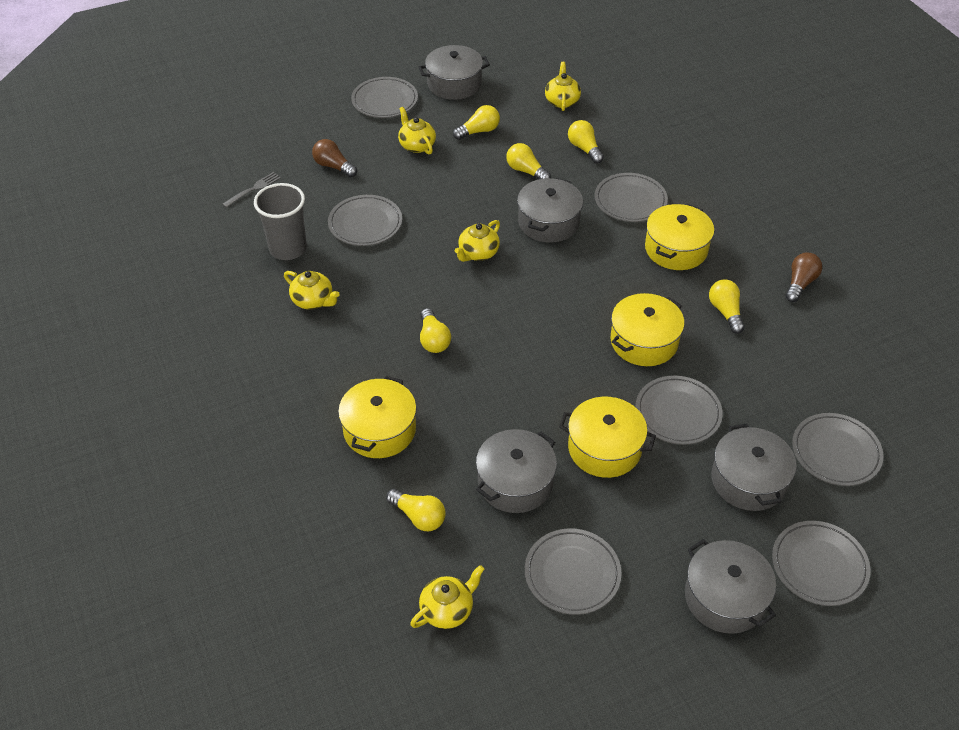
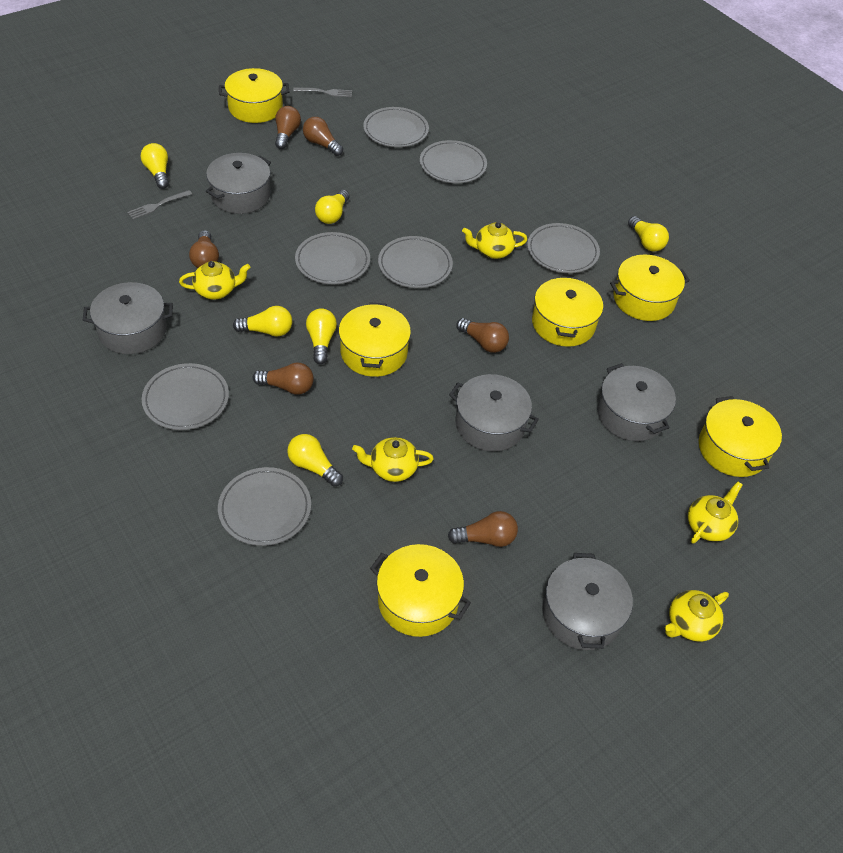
brown light bulb: [312,139,357,177] [786,252,822,302] = 2 -> [189,230,219,268] [253,362,314,395] [275,106,301,149] [303,117,343,156] [448,511,518,547] [456,318,509,353] = 6
grey cup: [254,183,307,260] = 1 -> none = 0
grey fork: [222,172,281,208] = 1 -> [127,190,192,220] [293,87,352,97] = 2
yellow pot: [338,376,417,458] [559,397,656,478] [610,293,684,366] [645,204,714,270] = 4 -> [219,68,289,123] [339,302,411,377] [370,544,471,637] [532,276,603,347] [610,255,690,321] [699,396,782,477] = 6

